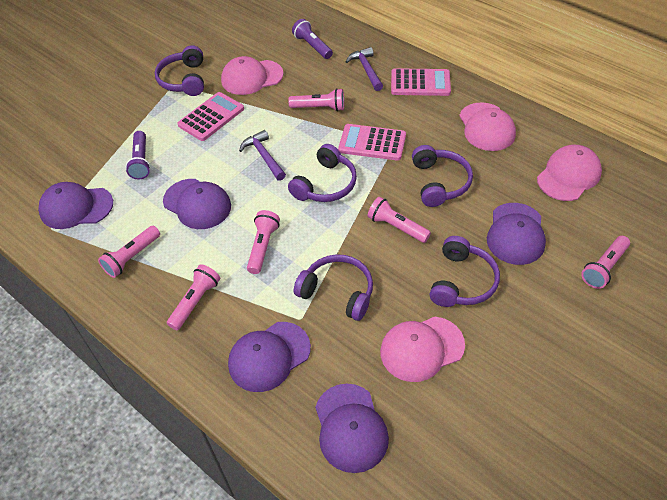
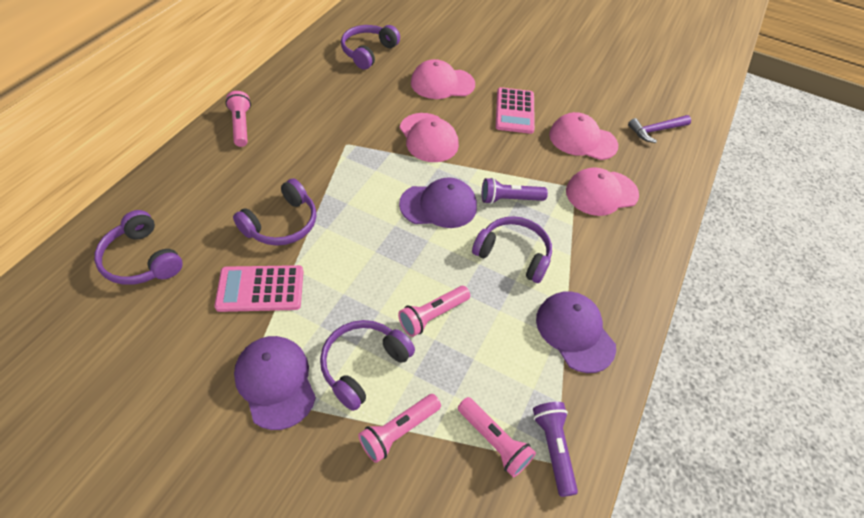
pink calculator: [177,92,244,141] [338,124,406,161] [391,68,451,96] = 3 -> [214,265,303,312] [496,87,535,134] = 2
pink flashlight: [98,226,160,278] [167,264,220,330] [247,210,280,274] [288,88,344,111] [368,197,431,243] [581,236,630,289] = 6 -> [225,91,251,147] [358,394,441,463] [398,286,470,337] [458,397,536,478] = 4
purple cap: [38,182,113,229] [163,179,231,229] [228,322,311,392] [315,384,389,473] [487,203,546,265] = 5 -> [234,336,316,430] [399,177,477,228] [536,291,616,373] = 3
purple hammer: [239,130,286,181] [346,47,383,91] = 2 -> [628,115,691,143] = 1

